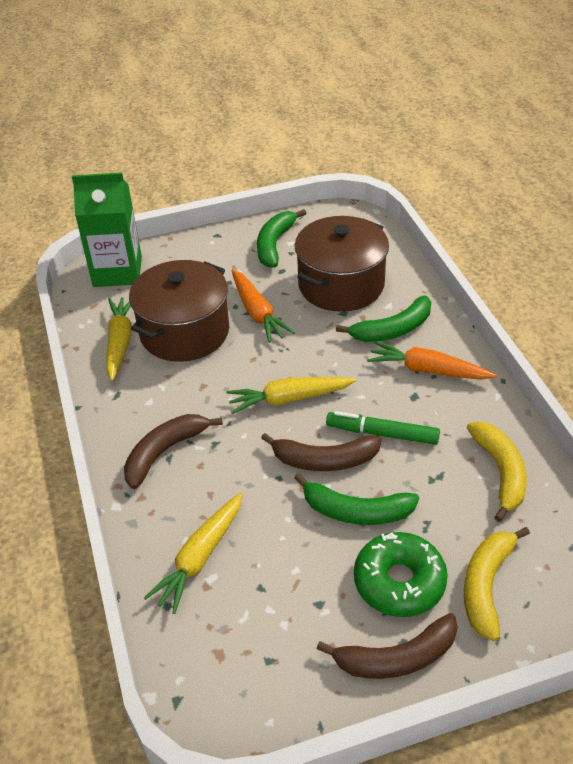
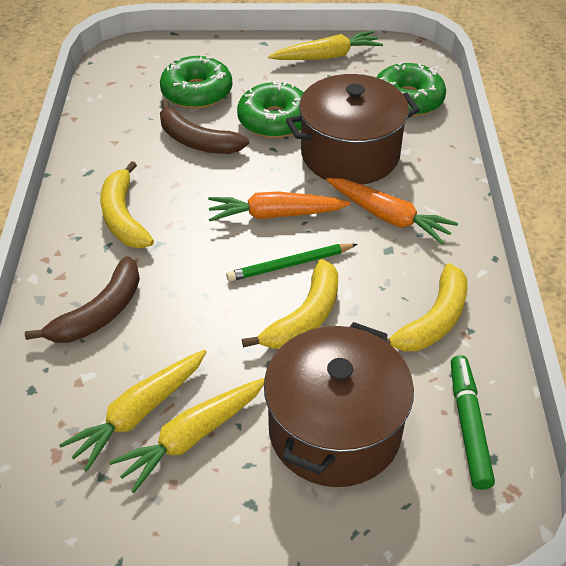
brown banana: [124,414,223,489] [261,433,382,471] [317,613,458,679] = 3 -> [25,256,140,343] [160,99,249,154] = 2
green banana: [257,209,306,268] [294,473,419,525] [336,295,431,342] = 3 -> none = 0
green carton: [72,172,142,287] = 1 -> none = 0
green donut: [354,532,448,617] = 1 -> [160,56,232,109] [237,81,304,138] [376,62,446,117] = 3
green pencil: none = 0 -> [226,243,357,282] = 1
yellow banana: [464,527,530,641] [467,422,527,522] = 2 -> [100,161,154,248] [242,259,338,349] [387,263,468,351] = 3

